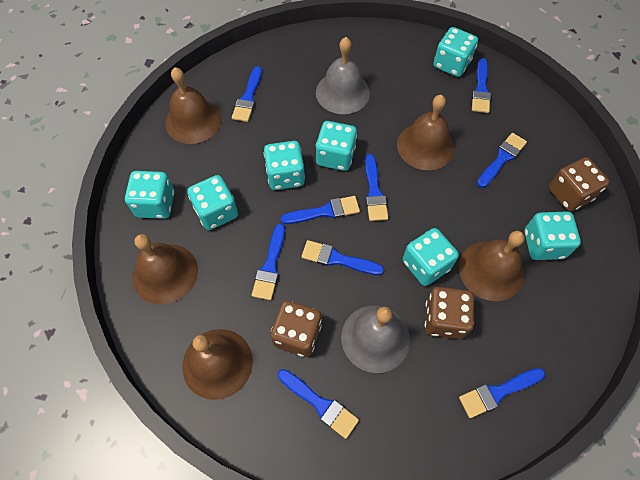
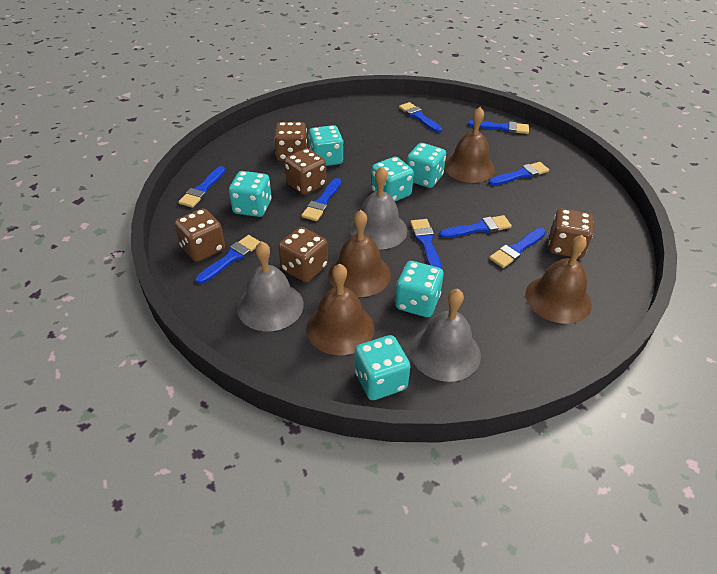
brown bell: [133,234,198,305] [165,67,221,144] [182,329,253,400] [397,95,455,170] [459,231,525,301] = 5 -> [306,263,375,355] [328,210,391,297] [444,107,495,183] [525,235,592,324] = 4
brown dice: [270,301,322,357] [425,287,474,339] [548,157,610,212] = 3 -> [174,208,225,262] [274,122,307,161] [278,227,328,282] [284,148,327,195] [548,208,593,258] = 5
grey bell: [316,37,370,114] [341,306,410,373] = 2 -> [237,241,304,331] [350,166,407,249] [410,288,481,382] = 3
turquoise dice: [125,171,174,219] [187,175,238,230] [264,141,305,190] [316,121,357,171] [403,228,459,286] [433,27,478,77] [524,211,581,260] = 7 -> [229,171,272,217] [308,125,343,166] [355,335,410,400] [371,157,414,201] [395,261,444,317] [407,143,446,188] = 6

